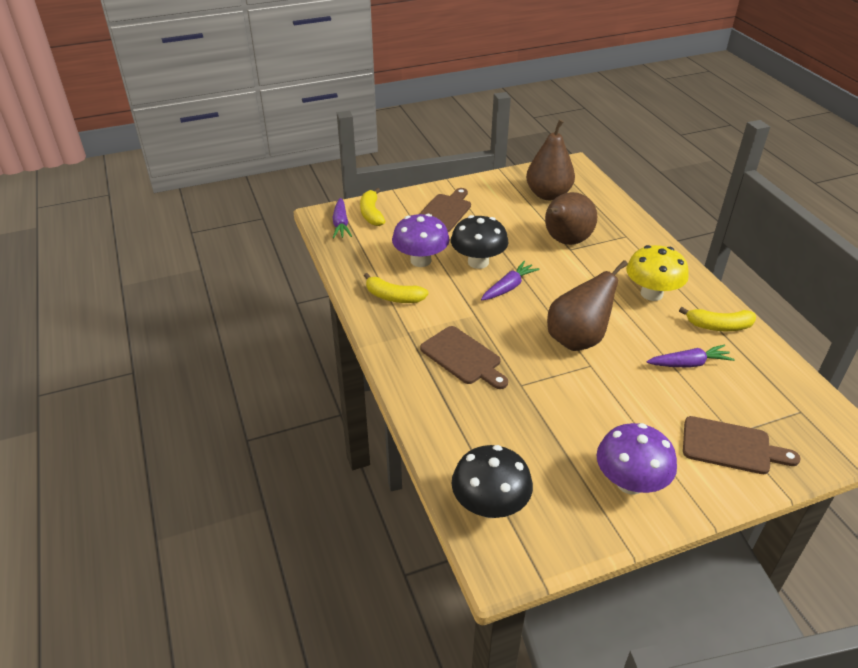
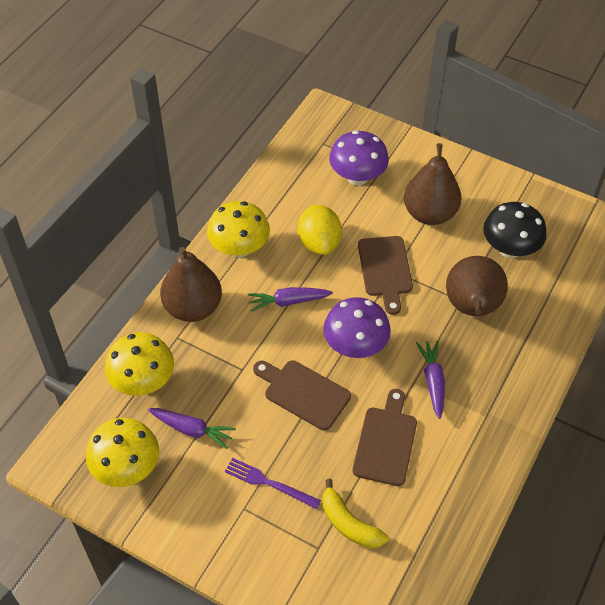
black mushroom: [451,215,508,269] [451,445,533,518] = 2 -> [483,202,546,258] = 1
purple fork: none = 0 -> [225,458,321,509] = 1
yellow banana: [360,188,386,226] [364,273,429,303] [679,307,756,331] = 3 -> [322,479,388,548] = 1
yellow lemon: none = 0 -> [298,205,342,255] = 1
yellow mushroom: [626,245,689,301] = 1 -> [86,418,159,487] [105,332,174,396] [207,201,270,258] = 3

